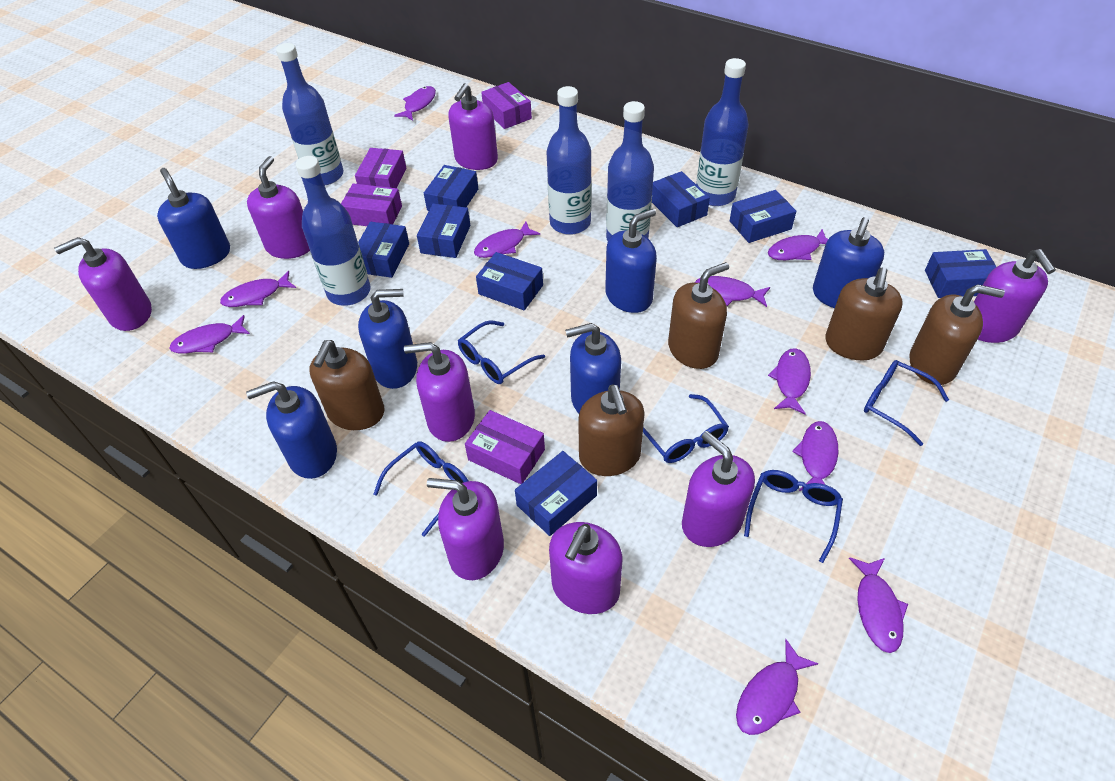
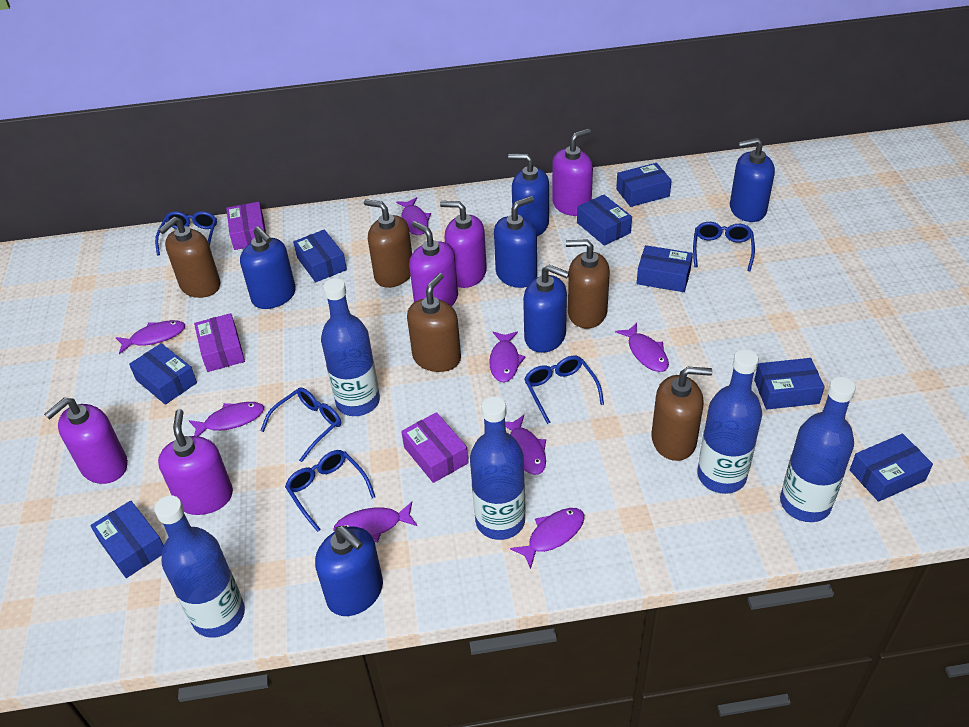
purple box: [341,184,402,226] [355,148,406,188] [465,410,545,484] [481,82,532,129] = 4 -> [194,313,245,372] [226,202,266,250] [401,412,469,483] = 3
purple fish: [169,315,250,354] [220,271,296,307] [394,86,436,121] [474,221,540,258] [694,276,770,307] [736,639,819,735] [768,229,828,260] [768,348,811,414] [792,421,838,491] [849,557,908,653] = 10 -> [115,320,185,354] [189,402,264,436] [333,502,417,542] [396,197,431,235] [489,331,525,382] [505,415,546,475] [510,508,584,569] [615,323,669,372] = 8
purple soap dispenser: [54,237,152,331] [247,156,310,259] [404,342,475,442] [427,478,504,580] [448,83,498,170] [549,522,622,614] [682,431,755,547] [974,249,1056,343] = 8 -> [44,398,128,484] [158,409,233,515] [409,221,458,306] [440,201,487,288] [552,129,593,216] = 5

